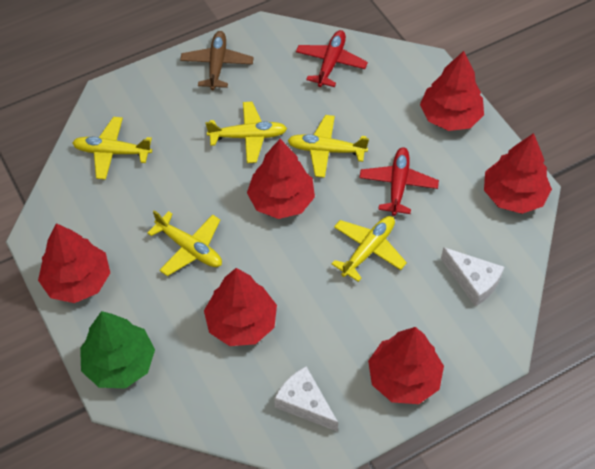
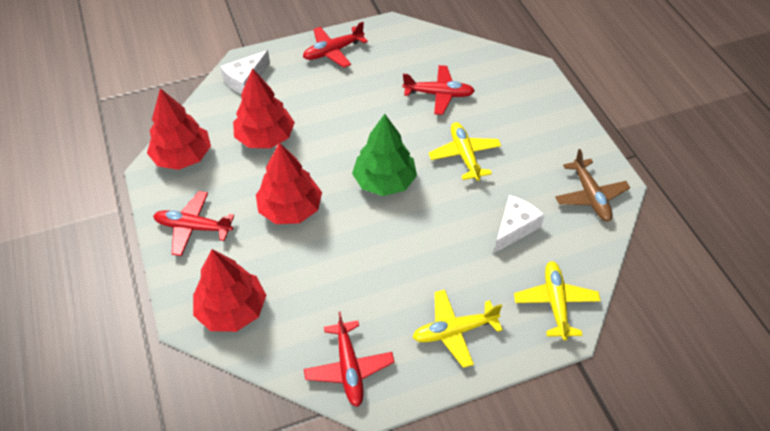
red plane: [296,30,368,87] [359,147,439,216] = 2 -> [153,191,234,256] [303,22,368,68] [304,311,395,407] [402,65,475,115] = 4
red tree: [38,223,110,303] [204,268,277,346] [247,139,315,219] [368,327,444,404] [420,51,484,131] [484,133,552,214] = 6 -> [147,88,211,170] [193,249,266,332] [233,68,295,148] [256,142,322,224] = 4
yellow plane: [72,117,152,180] [147,210,222,276] [205,102,287,163] [287,115,369,178] [332,216,407,282] = 5 -> [412,290,503,368] [429,122,501,181] [514,261,601,340] = 3

